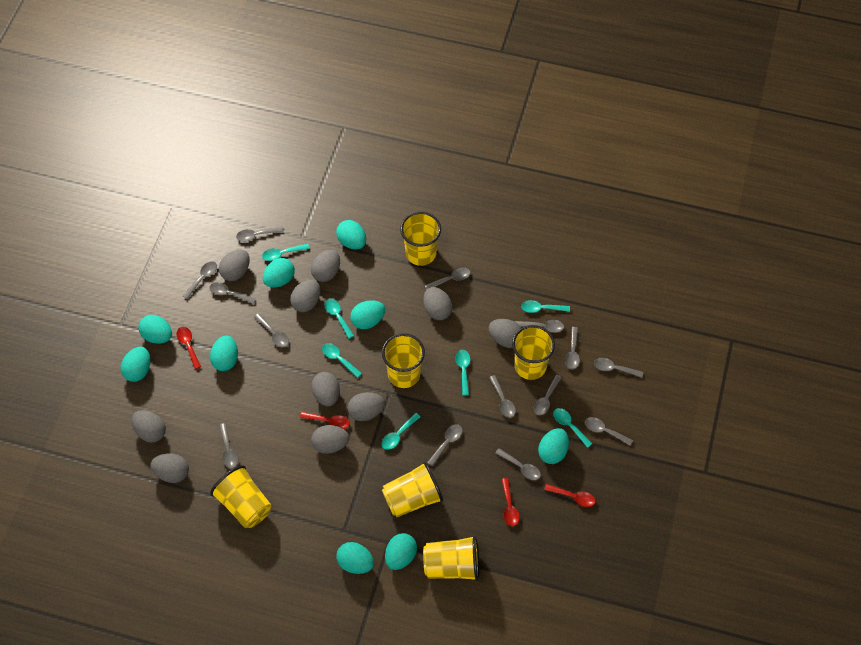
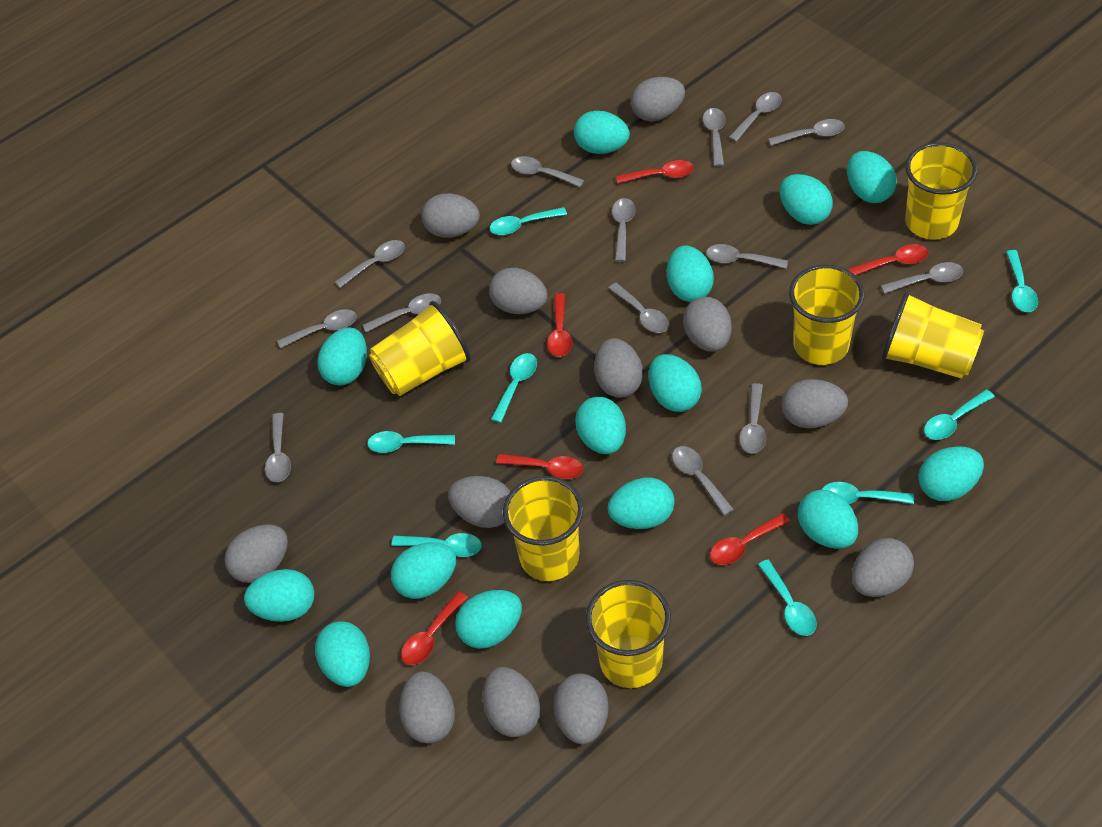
grey egg: [132,410,166,443] [150,453,189,483] [219,250,250,281] [290,279,320,312] [311,250,340,282] [311,372,340,406] [311,425,349,454] [348,392,385,421] [423,287,452,320] [489,319,521,348] = 10 -> [224,524,288,583] [399,671,455,744] [421,193,480,238] [448,476,510,528] [483,667,540,737] [489,268,548,314] [553,674,609,744] [594,338,643,398] [631,77,685,121] [683,297,732,352] [781,379,848,428] [852,538,914,597] = 12
red spoon: [177,327,201,369] [300,412,350,429] [501,478,520,526] [544,484,596,507] = 4 -> [401,591,468,665] [496,454,583,479] [547,293,572,357] [616,160,694,183] [710,513,790,565] [848,244,929,276] = 6
turquoise egg: [120,347,150,382] [139,315,172,344] [210,335,238,371] [263,258,295,288] [336,220,366,249] [336,542,374,574] [350,300,385,329] [385,533,417,570] [538,428,569,464] = 9 -> [244,569,314,622] [315,621,370,687] [317,327,367,386] [391,542,456,599] [455,590,522,649] [574,111,630,154] [575,397,626,454] [608,478,675,529] [649,354,702,412] [667,245,714,302] [780,174,833,225] [798,490,858,549] [847,151,897,203] [918,446,984,501] = 14
turquoise spoon: [262,244,309,261] [322,343,362,378] [325,299,354,339] [382,413,420,450] [455,350,470,396] [521,300,570,313] [553,408,592,448] = 7 -> [367,431,455,453] [391,533,482,557] [490,207,567,235] [491,353,537,423] [758,560,817,636] [822,482,914,504] [924,389,995,440] [1006,250,1038,312] = 8

